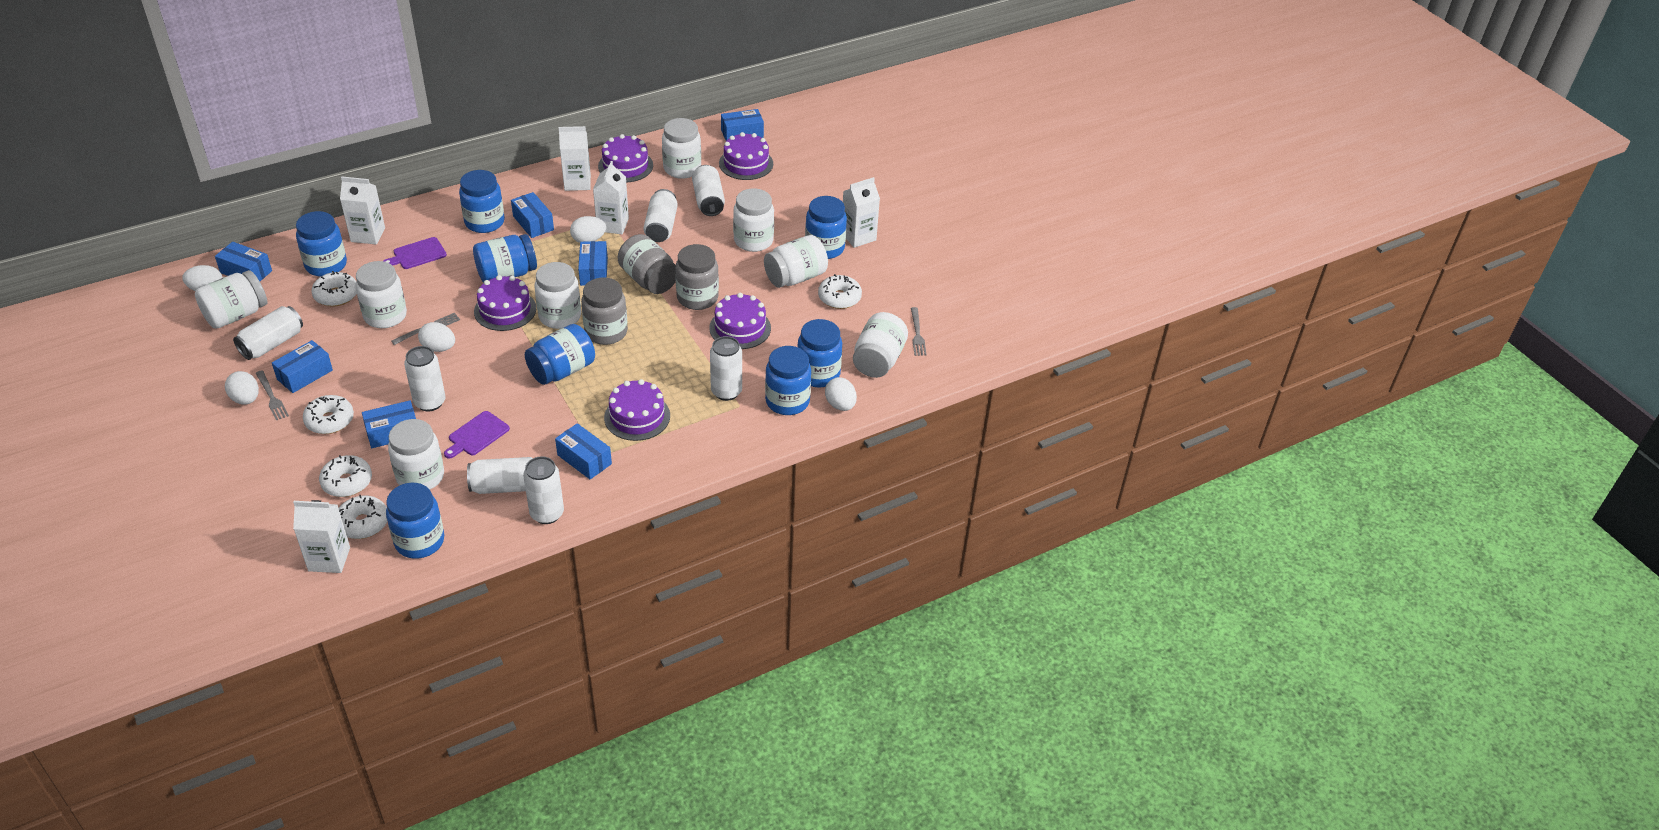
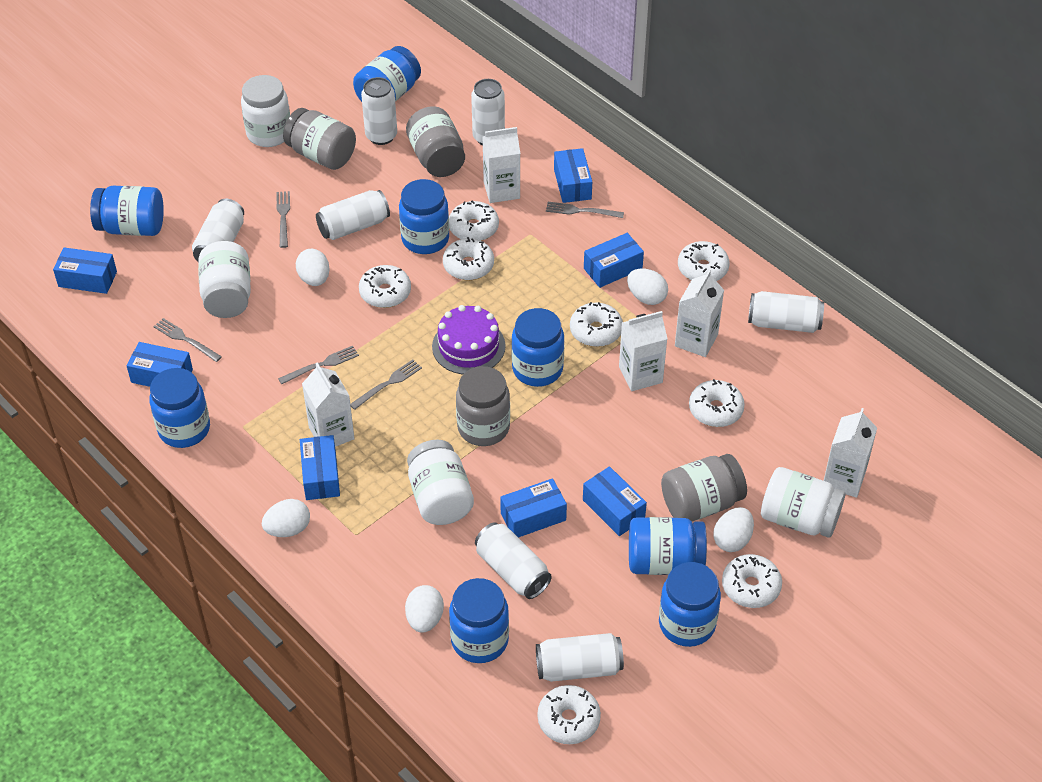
grey fork: [256,370,289,420] [391,313,460,345] [911,307,927,356] = 3 -> [153,318,222,362] [277,191,290,248] [278,346,359,384] [350,359,422,410] [546,202,624,218] = 5
grey jar: [581,277,628,345] [618,234,676,294] [675,244,719,310] = 3 -> [283,108,356,170] [406,106,465,177] [456,366,510,446] [661,454,747,521] = 4
purple cake: [474,275,536,331] [598,134,653,182] [604,379,670,441] [709,293,771,349] [719,132,773,180] = 5 -> [432,305,506,374] = 1
purple cutting board: [384,237,447,269] [444,411,510,459] = 2 -> none = 0
white donut: [303,395,354,434] [311,271,357,307] [319,455,372,497] [339,495,387,539] [818,274,862,309] = 5 -> [359,265,411,308] [443,237,494,280] [449,201,499,241] [537,685,601,744] [570,302,623,347] [678,241,730,281] [689,379,745,427] [722,554,782,608] = 8
white jar: [195,270,267,329] [356,261,407,328] [388,419,444,489] [534,262,581,329] [662,118,701,179] [733,188,774,252] [764,235,828,288] [853,312,908,378] = 8 -> [198,241,251,318] [241,75,290,147] [407,439,474,525] [761,467,845,538] = 4

